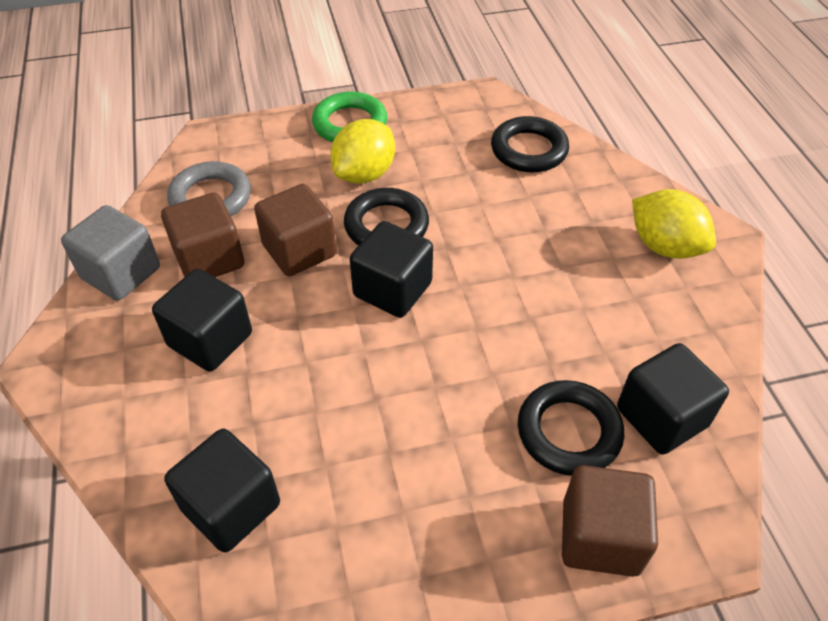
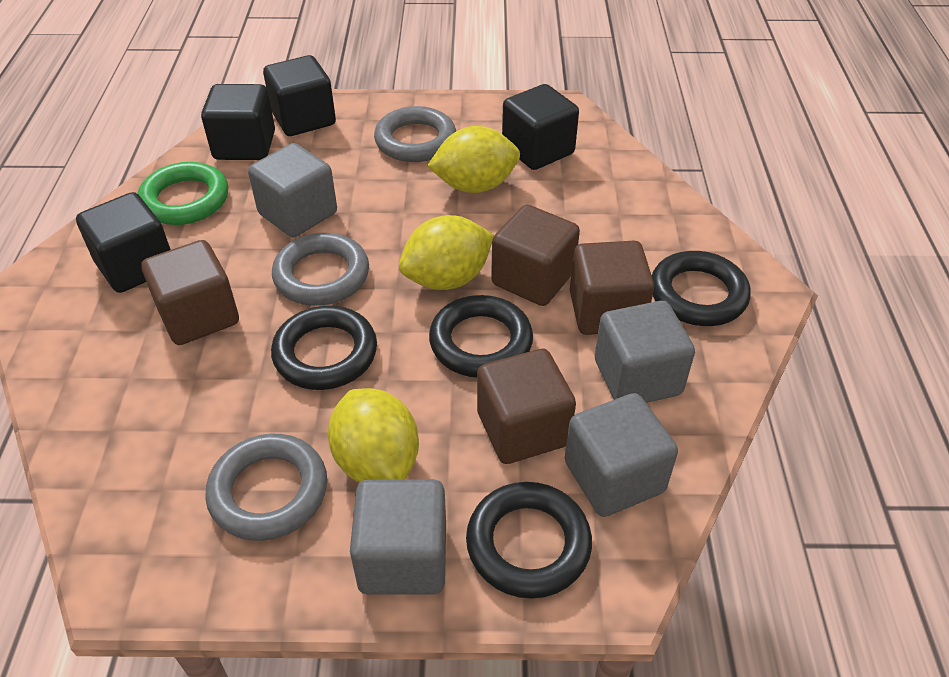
black ring: [344,188,429,246] [491,116,569,172] [518,380,624,476] = 3 -> [271,306,377,390] [429,295,533,377] [466,482,592,599] [652,251,751,326] = 4
brown cube: [161,192,244,277] [254,184,337,276] [562,465,658,577] = 3 -> [141,240,239,345] [477,349,576,464] [491,205,580,306] [570,241,654,335] = 4
grey cube: [61,205,160,301] = 1 -> [248,143,337,237] [350,479,446,595] [565,393,678,517] [595,301,695,403] = 4
grey ring: [167,161,251,216] = 1 -> [205,434,327,541] [272,233,369,306] [374,106,456,162] = 3
yellow lemon: [330,119,395,184] [632,189,716,259] = 2 -> [328,388,419,483] [399,215,494,290] [427,126,520,193] = 3

